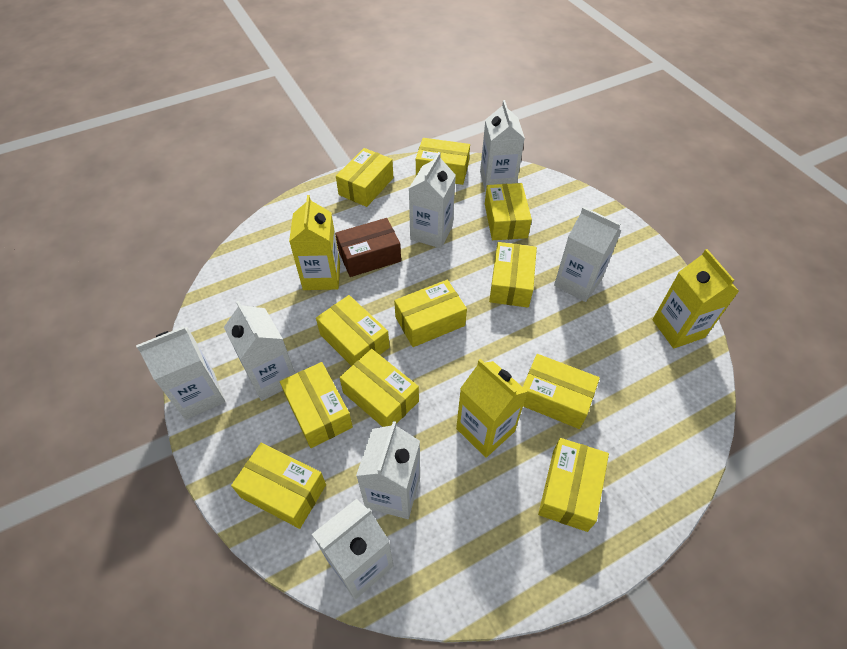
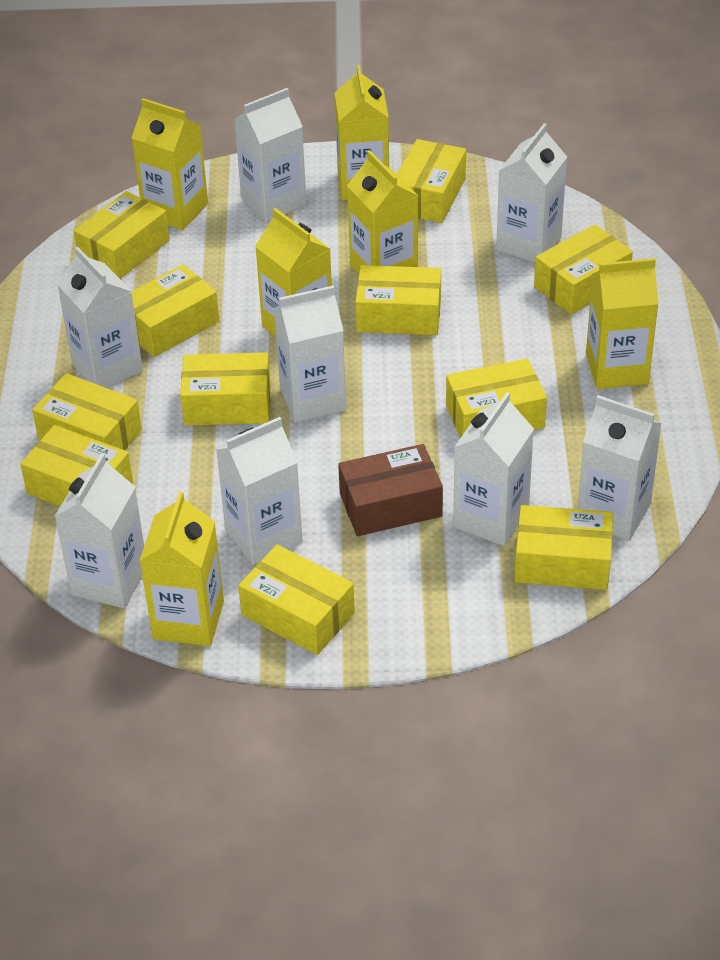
white carton: [136,326,225,420] [224,301,295,401] [312,499,394,600] [356,421,420,519] [409,152,456,248] [480,100,525,192] [554,207,622,302] = 7 -> [54,453,144,608] [57,247,143,388] [216,417,303,565] [234,88,307,222] [274,285,346,423] [453,392,534,546] [496,123,567,262] [578,395,662,541] = 8
yellow carton: [289,195,340,290] [456,359,528,458] [652,249,739,348] = 3 -> [132,98,208,230] [140,491,224,646] [255,208,332,337] [335,65,389,200] [347,150,418,274] [586,258,659,389] = 6

